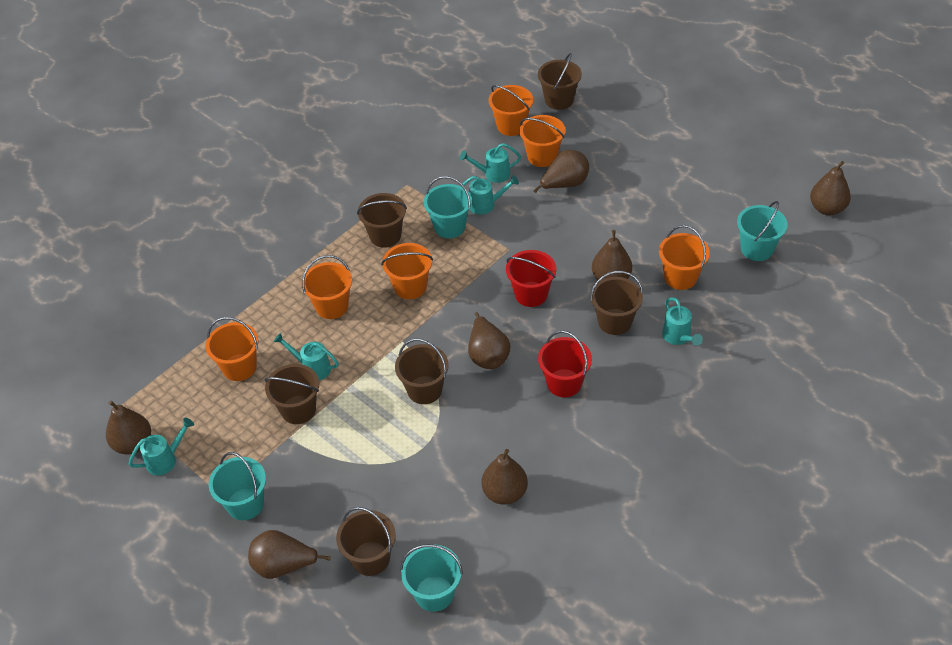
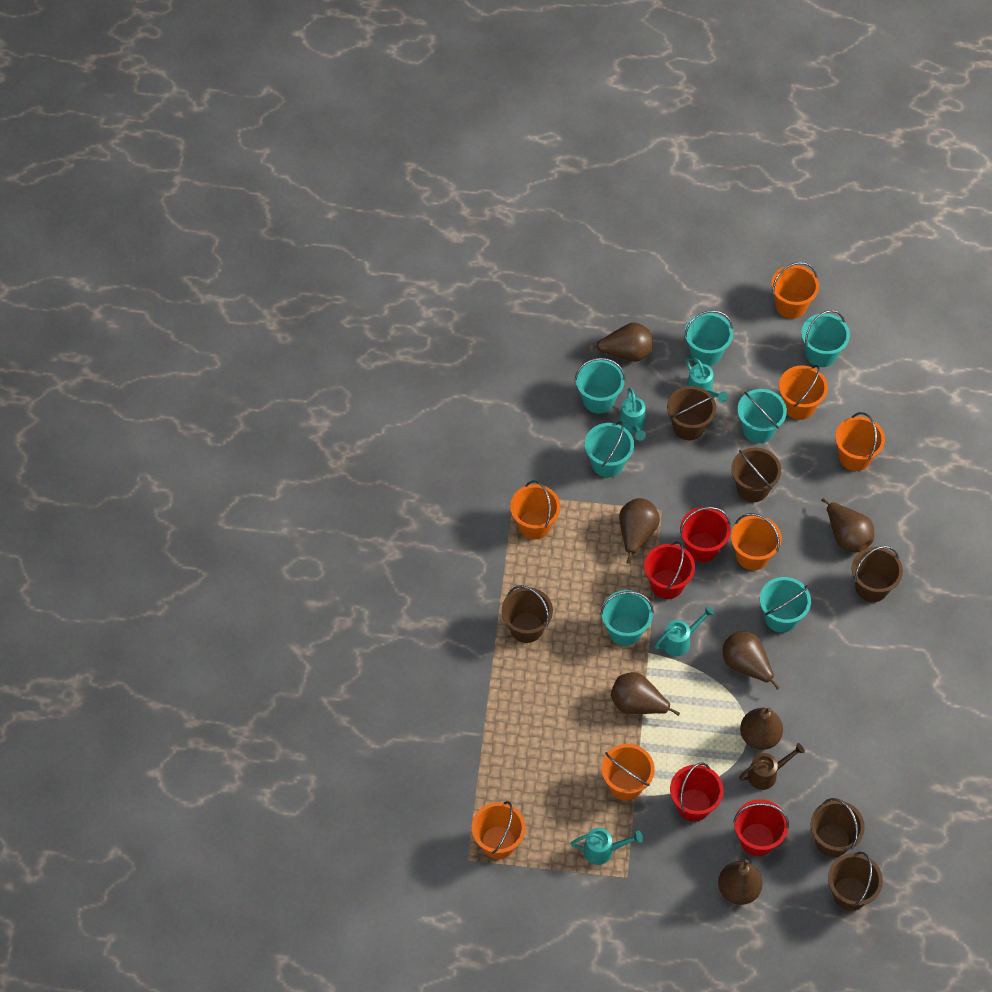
brown watering can: none = 0 -> [739,743,805,790] = 1
orange bucket: [206,317,259,381] [302,255,352,319] [381,243,433,299] [489,85,533,136] [520,115,566,167] [659,225,710,290] = 6 -> [472,801,525,859] [510,481,561,539] [601,744,655,800] [731,513,782,570] [771,262,819,319] [779,365,828,420] [835,412,885,471] = 7
red bucket: [506,250,556,307] [538,331,592,397] = 2 -> [644,541,695,599] [670,763,724,821] [680,507,731,562] [733,799,789,856] = 4
turquoise bucket: [208,452,266,520] [400,544,463,612] [424,176,472,238] [737,201,788,261] = 4 -> [575,358,625,413] [585,421,634,477] [600,590,654,646] [684,310,733,366] [738,389,787,443] [760,577,811,633] [801,310,850,367] = 7
turquoise watering can: [129,418,194,476] [273,333,339,380] [460,143,521,183] [461,175,519,215] [662,297,703,346] = 5 -> [570,828,643,865] [619,388,646,441] [654,606,714,656] [686,357,728,402] = 4

